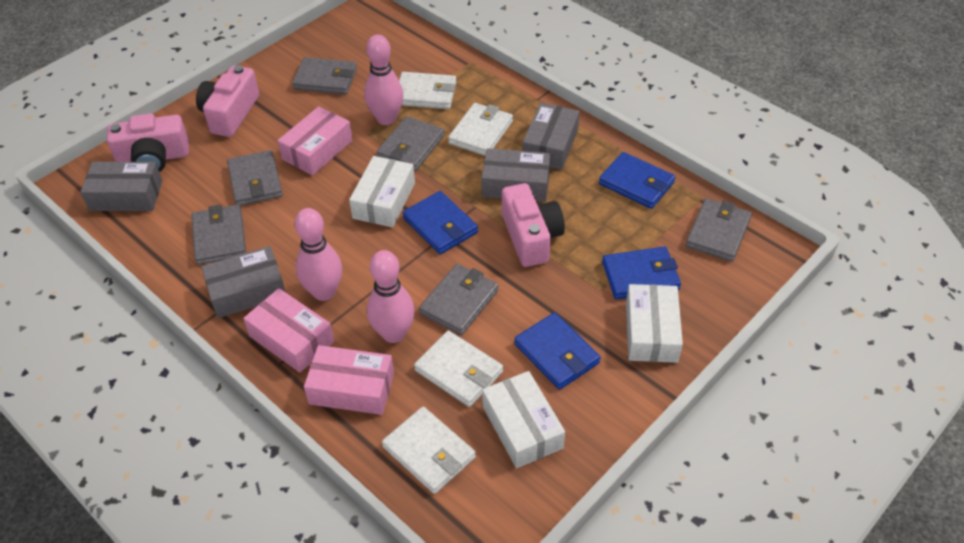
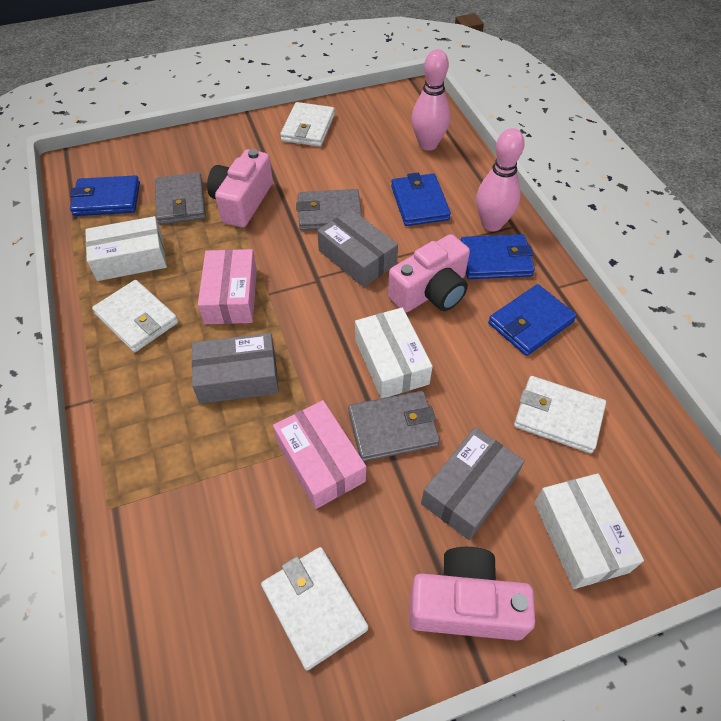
grey box: [80,162,162,211] [201,246,285,318] [481,148,550,202] [522,103,580,170] = 4 -> [192,333,279,404] [317,209,398,287] [421,427,525,540] = 3
grey wallet: [192,204,246,265] [227,150,283,206] [292,57,357,94] [377,116,444,171] [419,264,499,335] [686,198,752,262] = 6 -> [155,172,206,225] [296,189,362,231] [348,391,440,462] = 3
pink bowling pin: [295,208,342,301] [364,35,403,125] [367,250,415,343] = 3 -> [412,49,450,151] [476,128,525,231] = 2
pink box: [243,288,334,373] [278,106,353,175] [304,345,394,415] = 3 -> [198,249,257,324] [273,400,366,509] = 2

